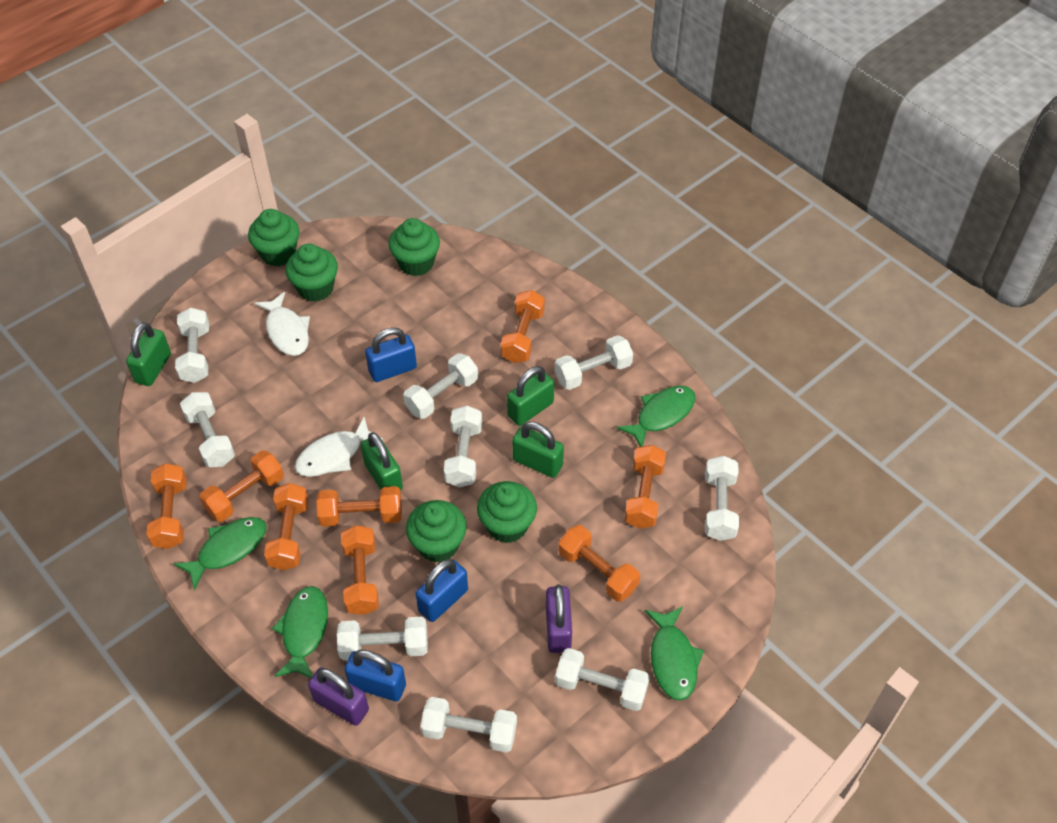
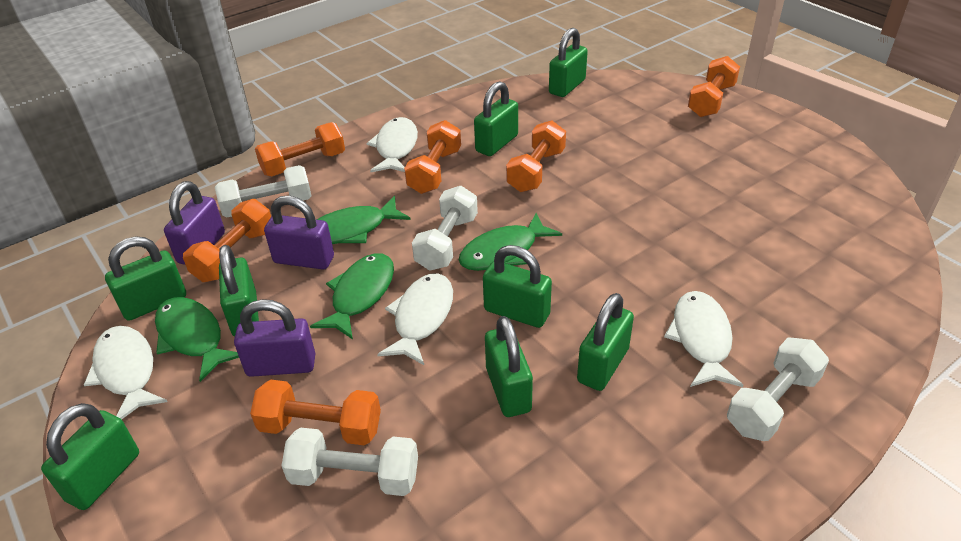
blue padlock: [345,650,406,702] [365,327,417,382] [416,559,468,622] = 3 -> none = 0
green cupcake: [248,209,300,267] [285,244,338,302] [388,218,440,276] [406,500,467,562] [477,481,537,543] = 5 -> none = 0
green padlock: [126,322,171,386] [361,432,403,490] [507,366,554,426] [512,422,564,478] = 4 -> [41,403,139,510] [105,236,186,321] [219,245,259,337] [474,81,518,156] [483,245,552,328] [485,316,533,417] [549,28,588,97] [577,293,634,391] = 8
orange dumbbell: [146,463,187,549] [199,450,284,522] [264,483,309,570] [317,486,402,527] [341,525,379,615] [501,290,545,363] [558,525,640,602] [625,445,666,528] = 8 -> [183,199,271,282] [250,380,381,445] [255,122,345,176] [404,120,461,194] [506,120,566,192] [688,56,740,117] = 6
purple padlock: [308,667,369,726] [546,585,572,653] = 2 -> [164,181,225,265] [234,299,315,377] [264,196,334,269] = 3
white dumbbell: [175,308,209,383] [180,392,235,467] [337,617,428,660] [403,353,478,419] [421,697,517,753] [444,406,482,487] [555,335,633,390] [555,648,650,711] [705,456,739,541] = 9 -> [215,165,312,217] [282,428,418,496] [412,186,478,271] [727,338,829,441] = 4
white fish: [254,292,310,356] [295,417,383,477] = 2 -> [84,326,168,420] [366,117,418,172] [377,273,453,365] [664,291,743,387] = 4

